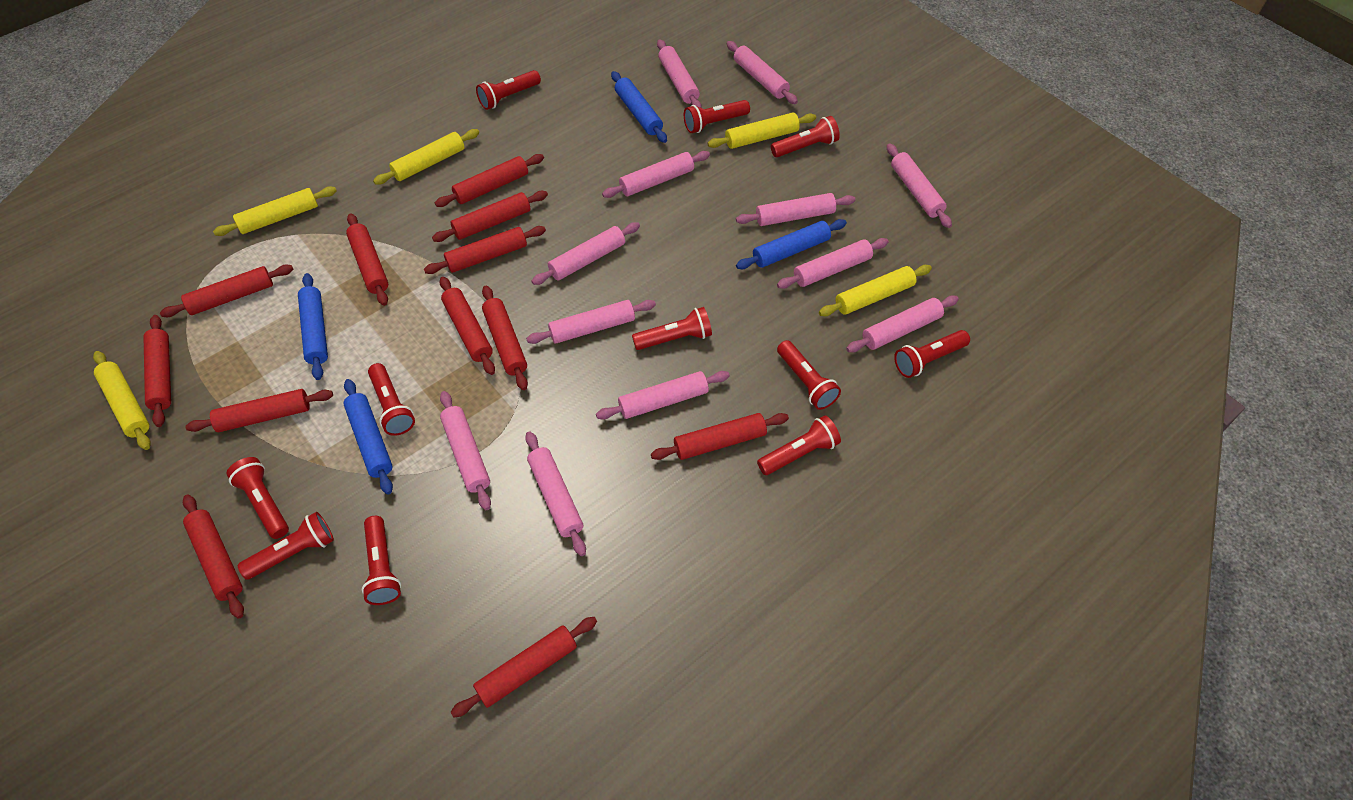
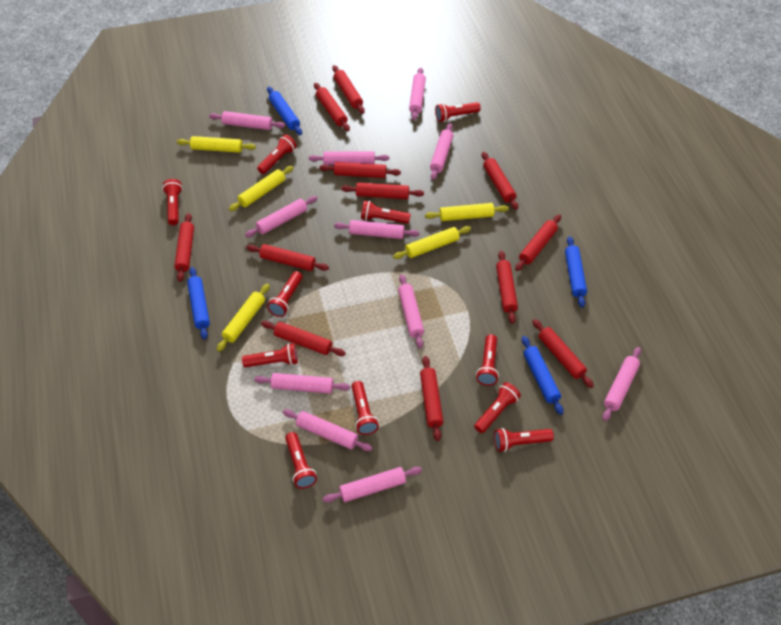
pink rolling pin: [440,391,491,510] [525,431,586,556] [526,300,656,344] [531,222,640,285] [596,371,730,420] [602,151,710,198] [657,39,701,108] [727,41,798,104] [736,193,856,226] [777,238,889,289] [846,295,959,352] [887,143,952,228] = 12 -> [209,111,285,130] [245,196,317,237] [254,373,350,394] [283,409,372,451] [309,151,389,165] [323,467,422,503] [334,220,419,239] [398,274,424,349] [409,67,426,120] [430,123,454,180] [603,347,641,421] = 11

